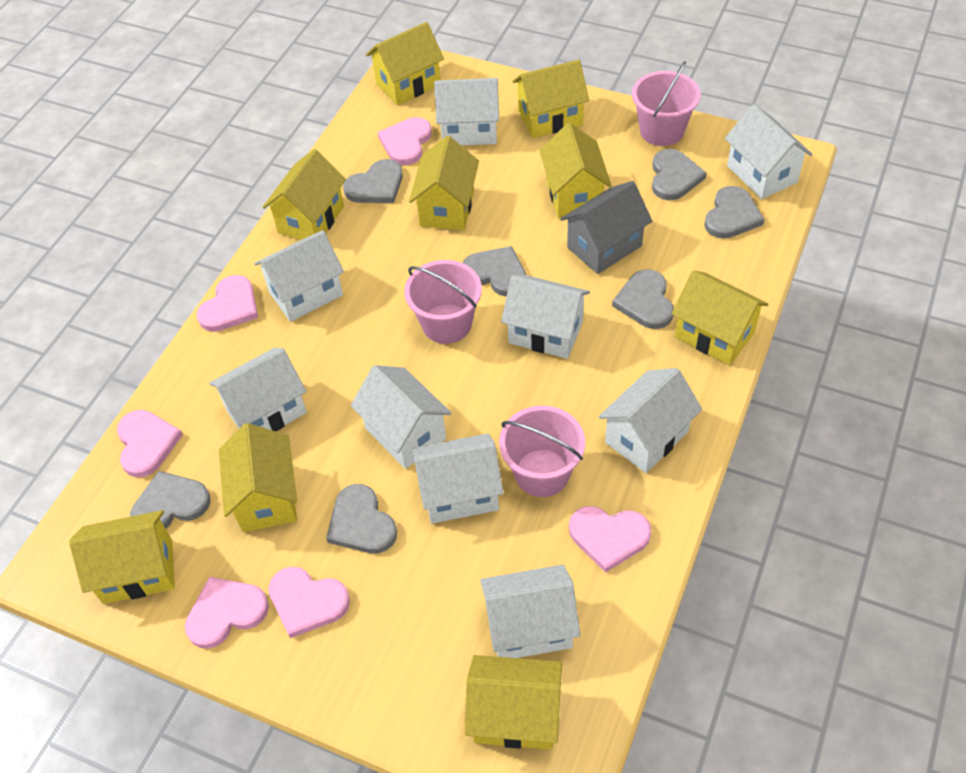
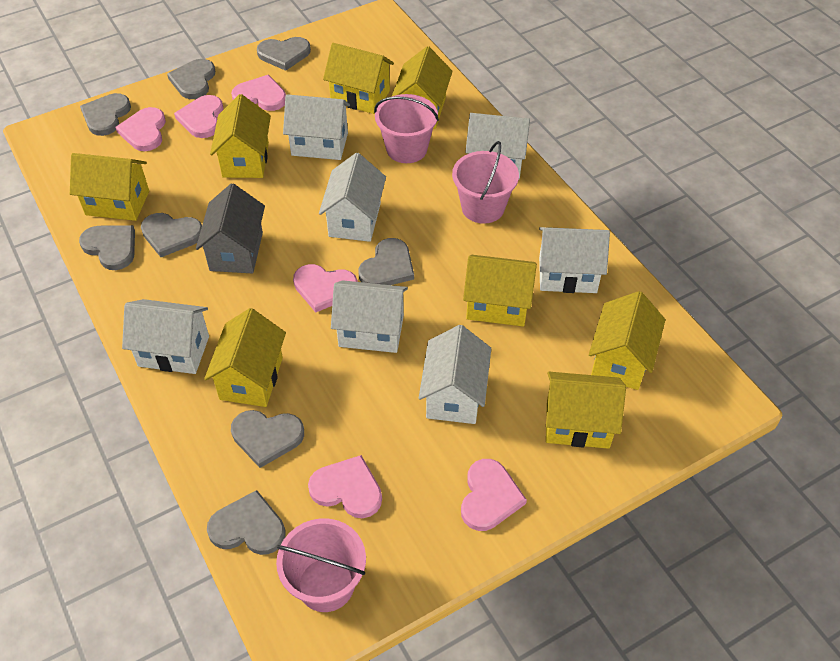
grey heart: [130,471,211,529] [326,484,397,554] [343,159,403,203] [462,246,526,297] [612,269,674,329] [652,149,707,200] [704,186,765,239] = 7 -> [79,225,135,270] [80,93,131,136] [141,213,202,257] [167,59,215,99] [207,490,286,555] [231,410,304,468] [257,37,311,71] [358,238,414,285] = 8
white house: [209,348,307,431] [254,230,344,322] [351,365,452,469] [412,433,504,524] [434,78,499,146] [480,565,581,658] [501,274,590,359] [598,368,702,473] [725,104,813,199] = 9 -> [122,299,209,374] [283,94,350,160] [319,153,386,242] [331,280,408,353] [419,325,491,424] [465,113,530,179] [539,227,610,293] = 7
yellow house: [69,510,175,604] [219,423,297,532] [263,149,346,240] [366,22,444,105] [409,136,479,230] [465,655,562,750] [512,60,589,138] [539,123,612,218] [672,270,768,365] = 9 -> [70,153,149,221] [204,308,286,407] [210,94,271,178] [323,43,394,114] [392,46,453,129] [463,255,537,327] [546,372,626,449] [589,291,666,390] = 8

